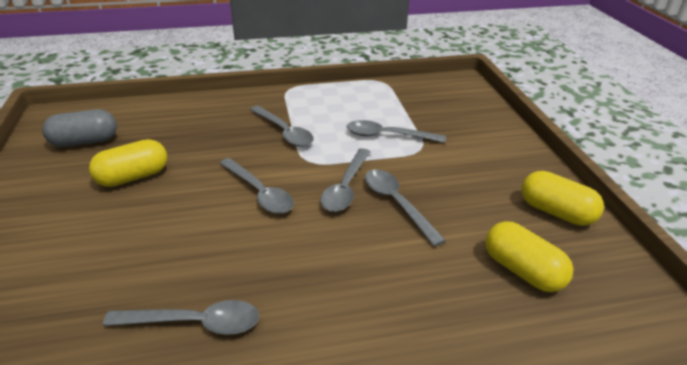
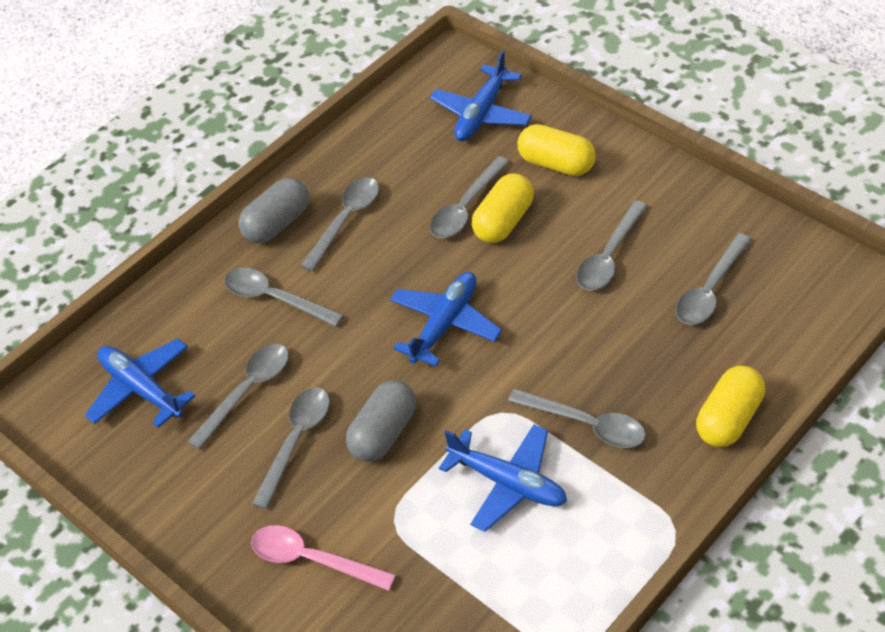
blue plane: none = 0 -> [85,338,195,428] [390,272,502,367] [430,50,532,141] [439,425,567,532] = 4
grey capsule: [42,109,117,147] = 1 -> [239,178,309,244] [346,380,416,462] = 2
grey spoon: [103,300,259,335] [219,158,294,214] [250,106,314,147] [320,148,370,212] [347,120,446,143] [365,169,446,247] = 6 -> [187,344,289,450] [224,268,344,327] [252,387,330,509] [301,177,379,272] [430,156,510,238] [508,389,646,448] [576,200,648,290] [676,233,752,325] = 8
pink spoon: none = 0 -> [251,525,396,591] = 1

